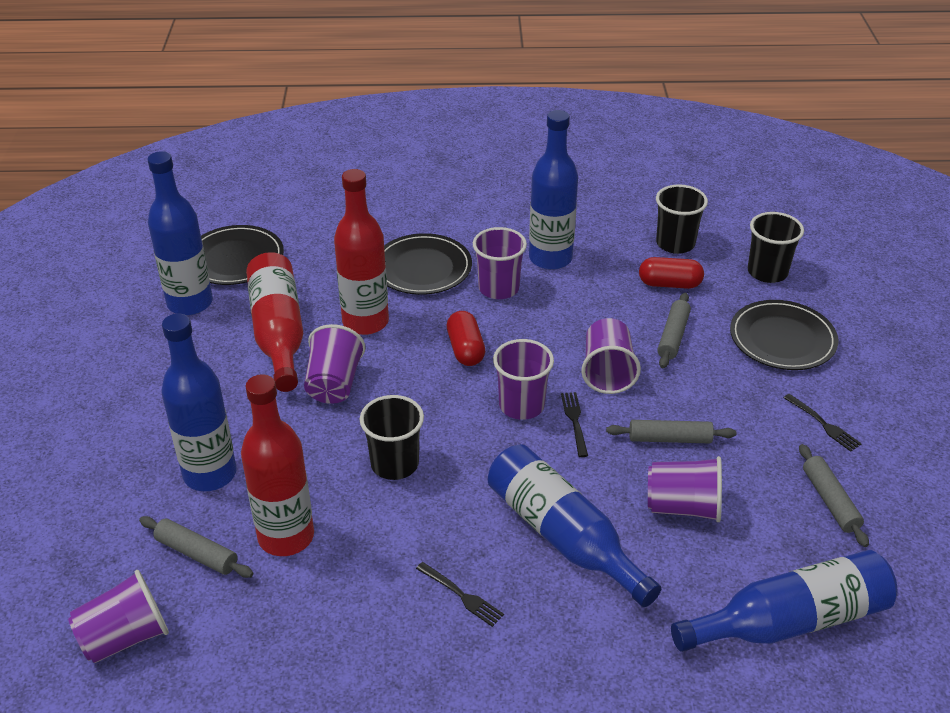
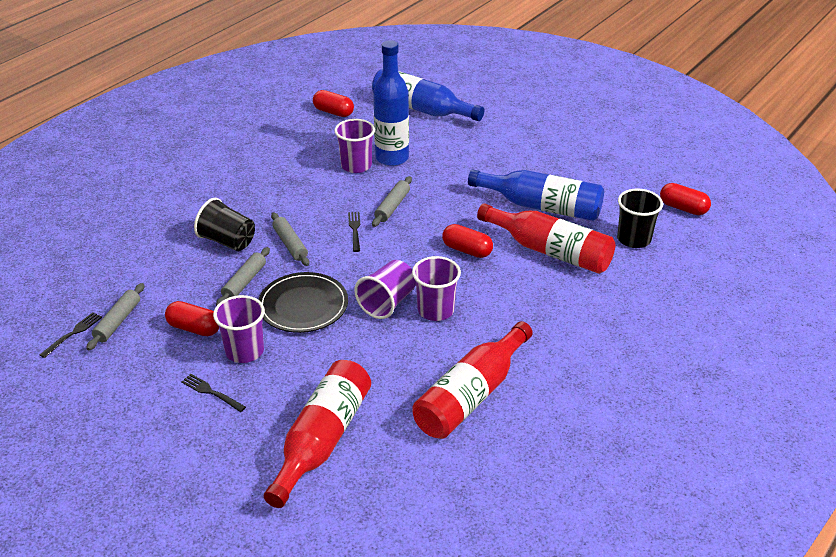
black cup: [360,395,424,480] [656,184,708,254] [748,212,804,283] = 3 -> [194,198,255,251] [617,189,663,248] = 2
black plate: [201,225,284,285] [384,233,472,295] [730,300,838,370] = 3 -> [258,272,348,333] = 1
blue bottle: [148,151,213,316] [161,314,237,491] [488,444,661,607] [529,110,578,270] [671,550,897,652] = 5 -> [372,68,484,121] [373,40,409,166] [468,170,604,221] = 3
purple cup: [68,570,169,663] [304,324,366,404] [473,227,527,299] [493,339,554,420] [581,318,641,394] [648,456,722,522] = 6 -> [213,295,265,363] [334,119,375,173] [354,260,416,319] [412,256,461,321] = 4
red capsule: [447,311,485,366] [639,257,704,289] = 2 -> [165,301,219,336] [313,90,354,117] [442,224,493,258] [660,183,711,215] = 4

